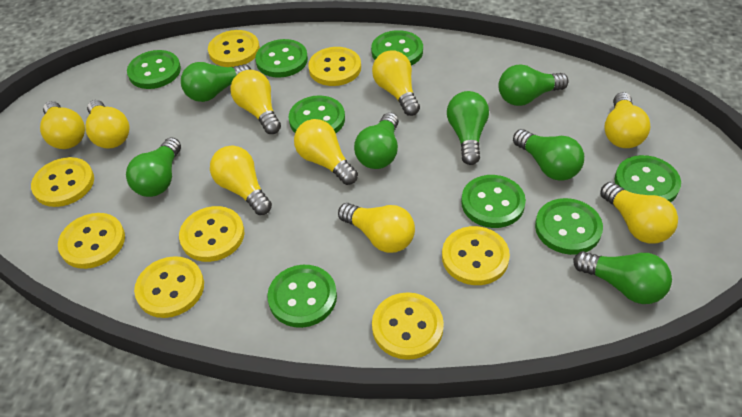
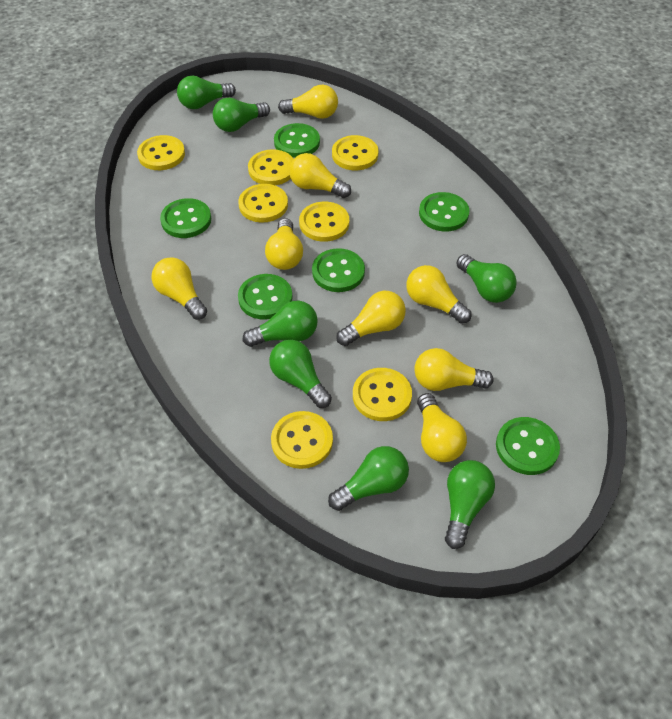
green button: [127,50,181,89] [255,39,308,78] [267,265,337,328] [289,95,345,133] [371,30,423,65] [461,175,526,228] [535,198,603,255] [614,155,681,202] = 8 -> [160,198,211,238] [238,274,292,320] [274,123,320,158] [312,248,365,292] [419,192,469,232] [496,417,560,475] = 6
yellow button: [31,157,94,207] [58,213,125,269] [134,256,204,318] [179,206,245,262] [208,30,260,67] [308,47,361,86] [372,292,444,360] [442,226,510,285] = 8 -> [137,135,185,170] [238,184,288,223] [248,149,293,185] [271,411,333,469] [299,202,349,242] [332,135,378,170] [353,368,412,421] = 7
yellow light bulb: [40,101,85,149] [85,100,129,149] [210,146,272,215] [230,70,281,134] [294,119,358,185] [338,203,415,253] [372,50,420,116] [600,182,678,244] [604,92,651,148] = 9 -> [152,257,207,320] [265,218,303,270] [278,85,338,119] [289,153,351,198] [336,291,406,346] [406,265,471,324] [414,348,494,391] [417,393,467,462] = 8

